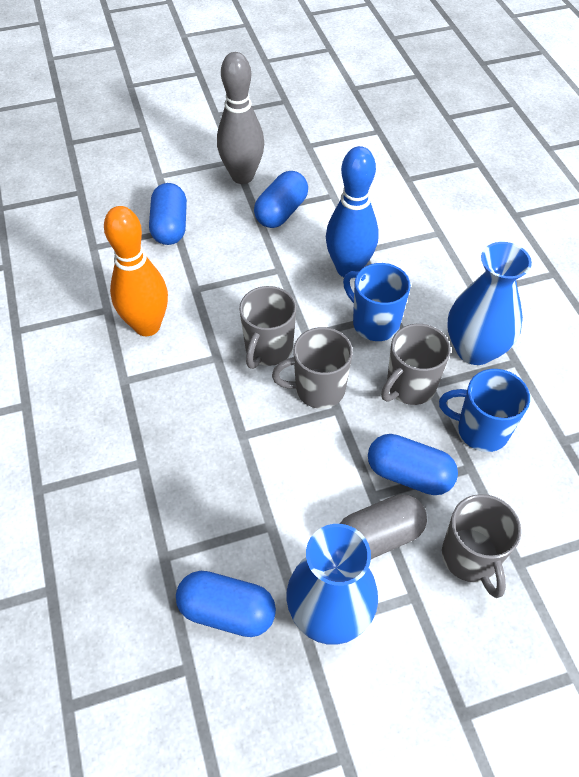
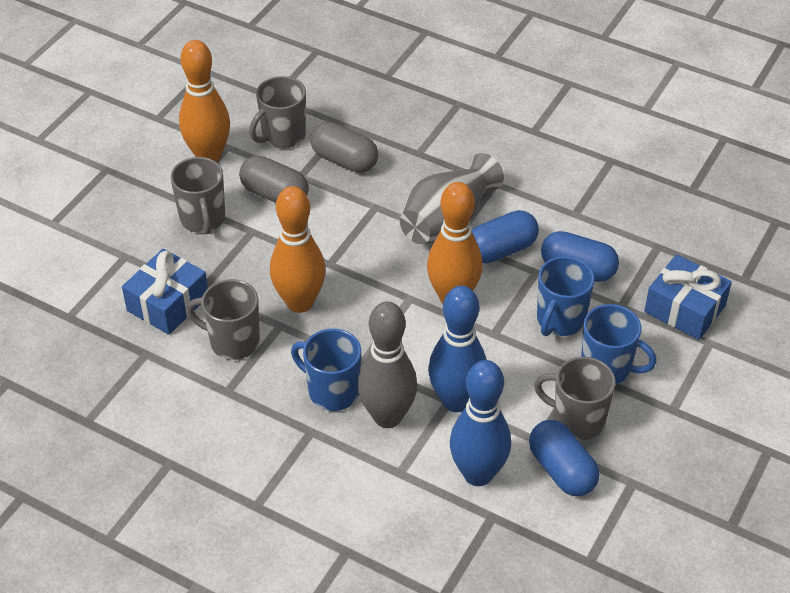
blue bowling pin: [326,146,379,277] = 1 -> [428,286,487,412] [450,360,511,486] = 2
blue capsule: [149,183,187,245] [176,571,276,637] [254,171,308,228] [368,434,458,495] = 4 -> [472,210,539,263] [529,420,599,496] [541,231,619,282] = 3
blue gift: none = 0 -> [122,249,208,335] [644,254,732,340] = 2
blue mug: [343,263,411,341] [439,369,530,452] = 2 -> [291,329,361,411] [537,256,595,336] [581,304,657,384] = 3
blue vase: [286,524,378,645] [447,242,532,365] = 2 -> none = 0
grey capsule: [340,494,427,559] = 1 -> [239,155,309,203] [310,122,378,173] = 2
grey vase: none = 0 -> [400,153,504,244] = 1
orange bowling pin: [104,206,168,336] = 1 -> [179,40,230,162] [270,186,326,313] [427,182,483,304] = 3

